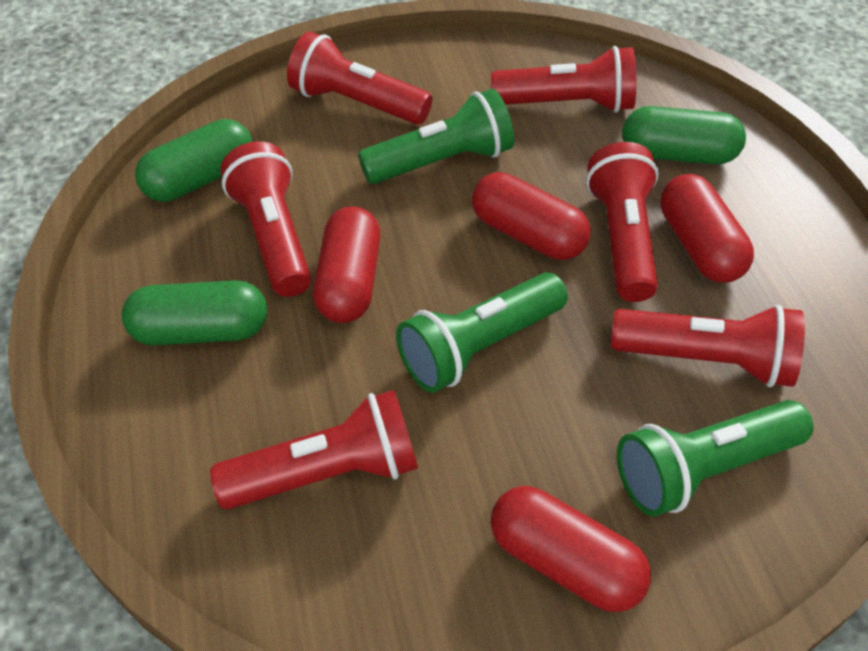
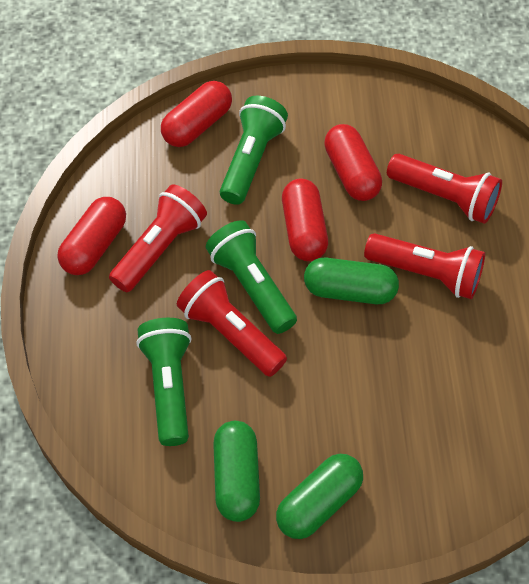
red flashlight: [210,390,418,509] [221,141,311,297] [287,31,432,125] [491,46,636,113] [586,142,659,302] [611,305,805,387] = 6 -> [109,184,207,292] [177,270,287,377] [364,233,485,299] [387,154,502,224] = 4

